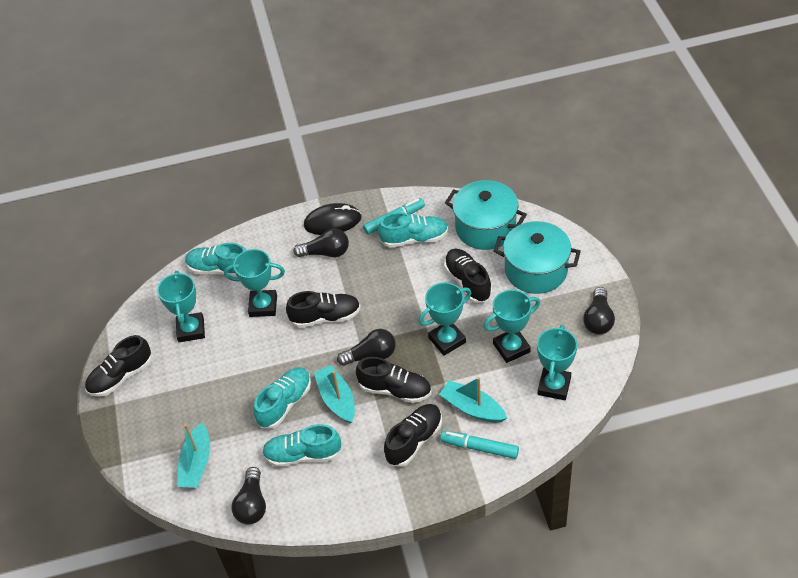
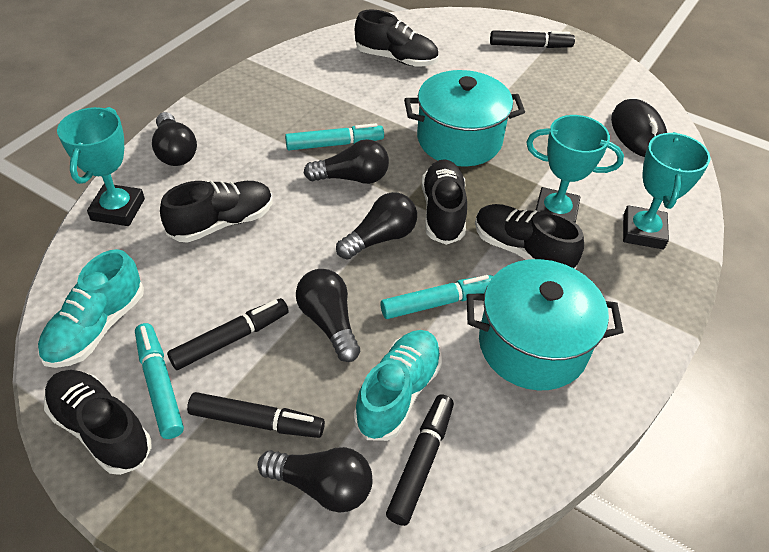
black light bulb: [232,467,266,524] [293,228,349,257] [337,329,396,366] [583,287,615,335] = 4 -> [152,112,197,166] [257,447,373,513] [296,269,360,362] [304,139,389,184] [336,192,417,260] = 5
black marker: none = 0 -> [167,298,289,370] [187,392,325,438] [386,395,454,526] [490,30,575,48] = 4
turquoise boat: [177,423,210,488] [314,365,355,424] [439,377,507,423] = 3 -> none = 0
turquoise marker: [363,198,425,235] [440,431,519,459] = 2 -> [135,323,184,439] [285,123,384,150] [380,275,493,319] = 3
turquoise shoe: [185,243,246,277] [254,367,311,429] [262,424,342,467] [378,212,448,248] = 4 -> [38,249,144,368] [354,330,442,441] = 2
turquoise trophy: [157,271,205,342] [224,249,285,317] [418,282,471,356] [484,290,540,363] [537,325,577,400] = 5 -> [57,107,145,226] [526,115,624,223] [623,132,711,249] = 3

